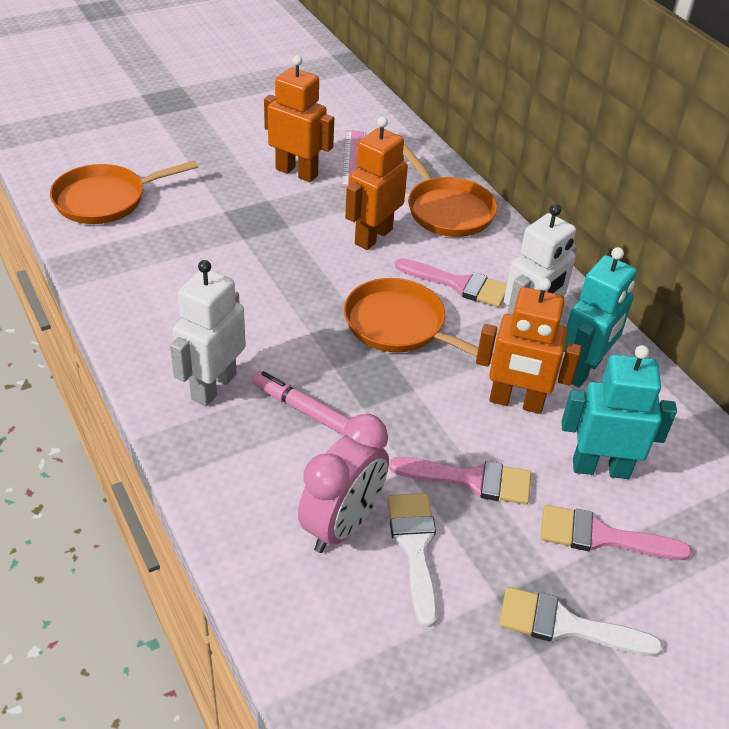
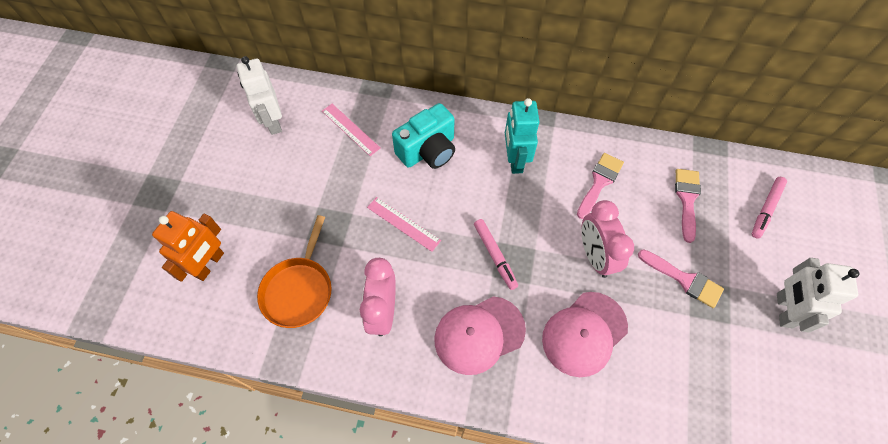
orange pan: [50,161,198,224] [344,278,493,364] [403,144,497,237] = 3 -> [257,215,332,328] = 1
orange robot: [264,55,334,182] [345,117,408,250] [476,278,582,414] = 3 -> [152,211,224,282] = 1
pink cap: none = 0 -> [434,296,526,375] [542,292,628,377] = 2
pink clock: [298,414,389,553] = 1 -> [360,258,396,336] [581,200,634,278] = 2
pink marker: [253,371,351,436] = 1 -> [474,219,518,290] [752,177,787,239] = 2
pink ruler: [342,130,364,188] = 1 -> [322,104,380,156] [367,197,441,252] = 2
turquoise camera: none = 0 -> [392,103,455,169] = 1
turquoise robot: [561,345,677,479] [564,247,637,387] = 2 -> [505,98,540,174] = 1
white brush: [387,493,438,627] [499,587,663,656] = 2 -> none = 0

